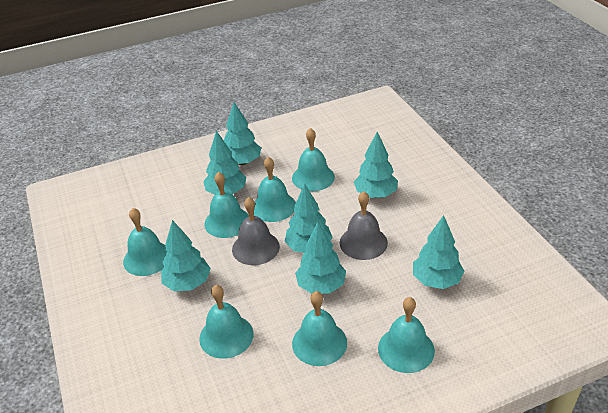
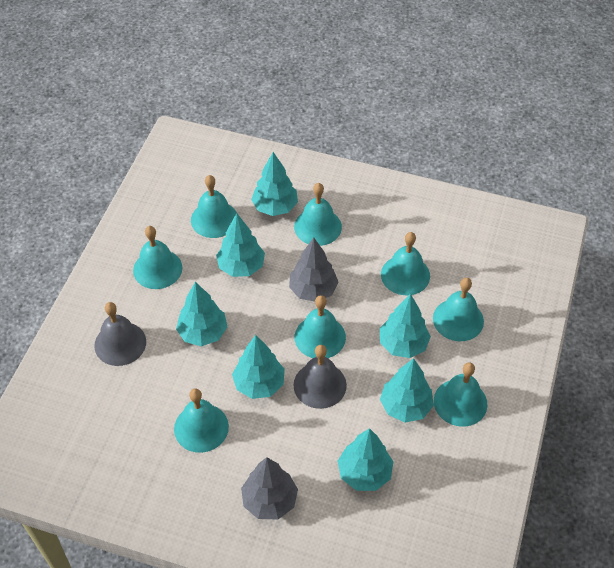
grey tree: none = 0 -> [241,457,298,519] [289,238,339,302] = 2
turquoise bell: [123,208,167,276] [199,285,254,359] [204,172,249,238] [254,157,296,222] [292,128,335,191] [292,291,347,366] [378,297,435,373] = 7 -> [133,226,182,289] [174,389,229,453] [191,175,237,238] [294,183,342,246] [295,295,346,358] [381,232,430,295] [433,278,484,341] [434,362,487,427] = 8

